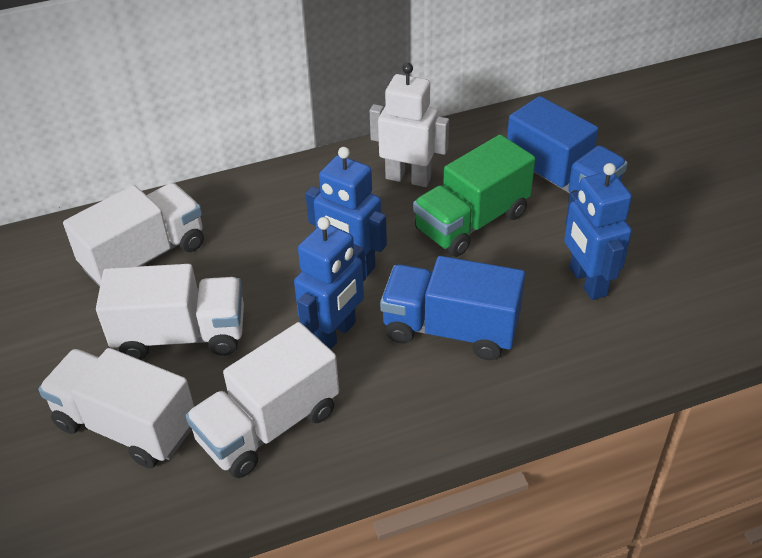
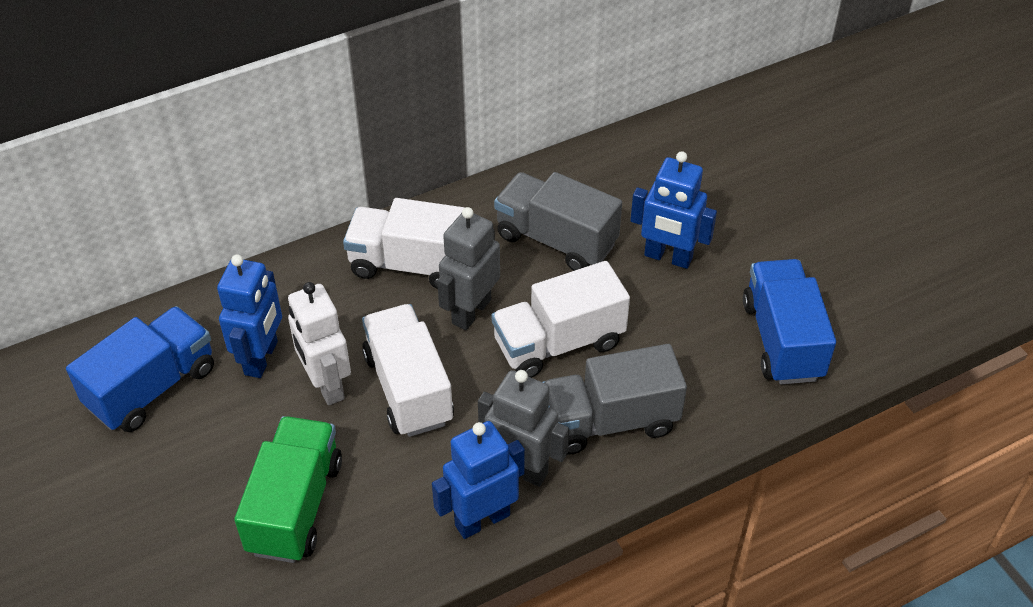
grey robot: none = 0 -> [437,207,500,330] [478,370,569,487] = 2
grey truck: none = 0 -> [494,172,622,271] [543,344,687,455] = 2
white truck: [38,348,194,468] [63,183,204,287] [96,264,244,360] [185,322,339,478] = 4 -> [343,198,466,289] [362,304,454,437] [492,261,630,378] = 3

